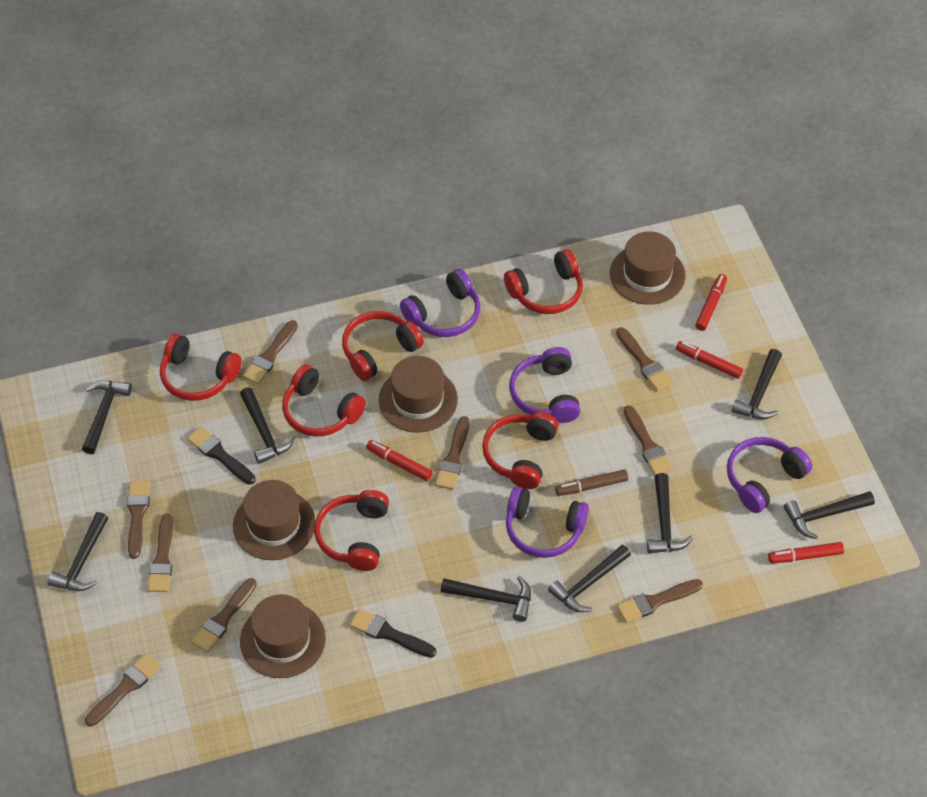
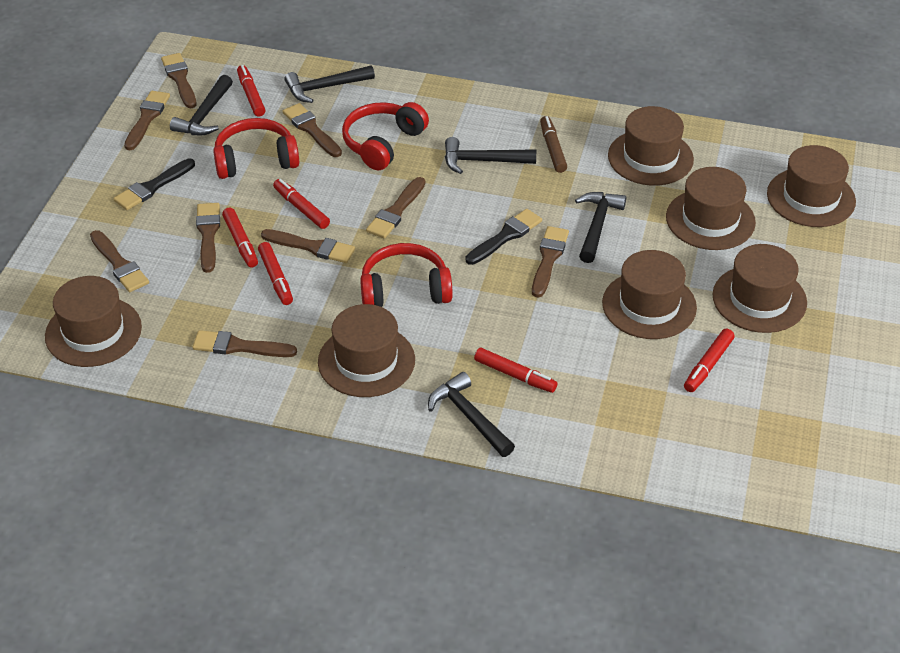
black hammer: [48,512,108,591] [82,381,132,454] [240,387,295,464] [441,576,531,622] [548,545,631,612] [647,473,693,553] [732,349,782,419] [784,491,875,539] = 8 -> [170,75,233,136] [284,65,375,103] [428,372,515,457] [445,137,536,174] [575,192,626,263] = 5
brown hat: [233,480,315,560] [240,594,326,678] [379,356,458,433] [610,231,686,305] = 4 -> [45,276,142,367] [318,304,415,397] [602,250,697,339] [608,106,694,186] [666,167,756,250] [713,244,807,333] [767,145,856,227] = 7
purple headphones: [400,269,480,337] [506,486,589,558] [509,347,580,423] [727,437,812,513] = 4 -> none = 0
red headphones: [160,333,241,401] [282,364,366,437] [314,490,389,571] [342,311,424,381] [482,412,558,489] [504,249,583,314] = 6 -> [213,118,299,179] [342,102,429,170] [360,243,453,307] = 3
red marker: [366,440,433,481] [676,341,743,379] [695,274,727,331] [768,542,844,563] = 4 -> [222,208,258,268] [237,65,265,117] [258,242,293,305] [273,179,330,229] [474,348,557,393] [684,329,735,392] = 6

